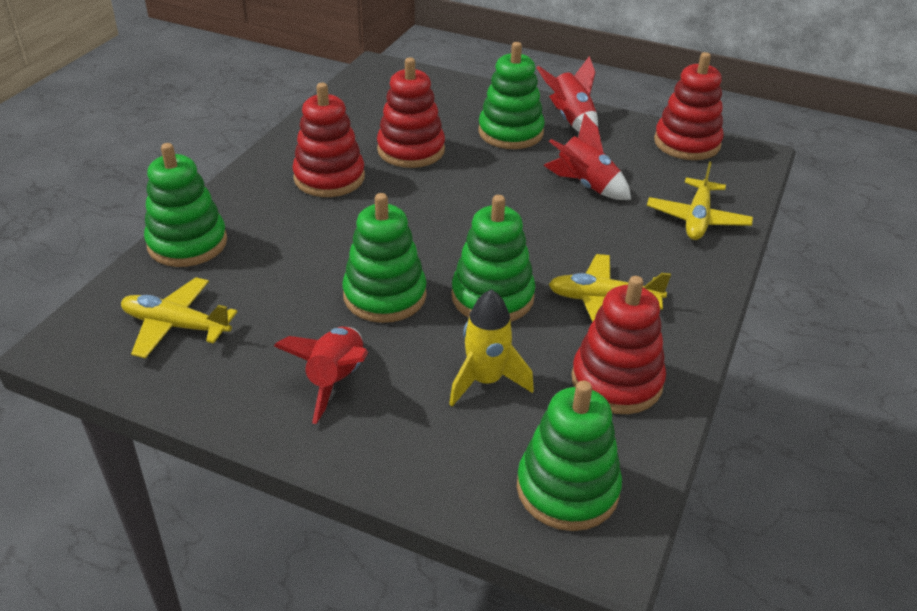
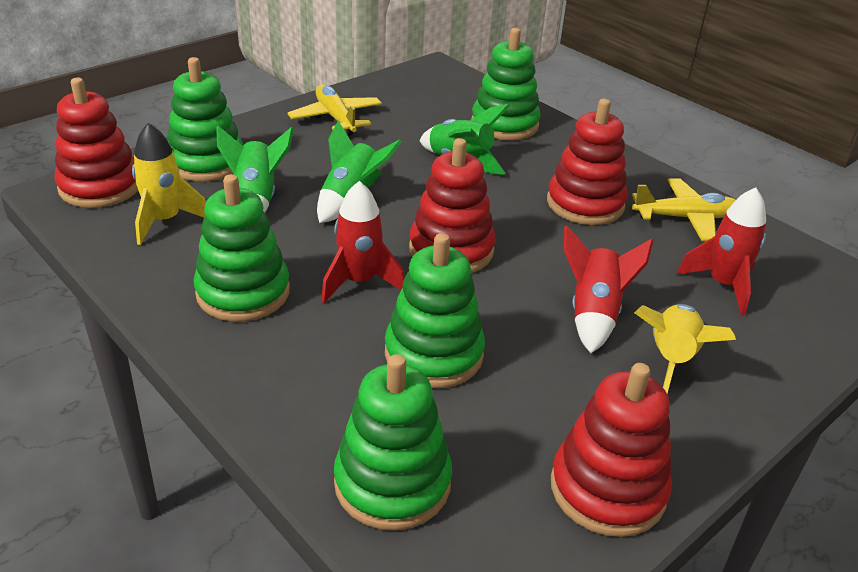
green rocket: none = 0 -> [216,126,294,212] [317,121,402,223] [420,104,510,175] = 3
yellow plane: [121,277,237,359] [549,254,671,322] [647,161,753,240] = 3 -> [288,84,382,136] [632,178,736,241] = 2
yellow rocket: [449,289,534,406] = 1 -> [132,123,206,245] [634,304,736,393] = 2

